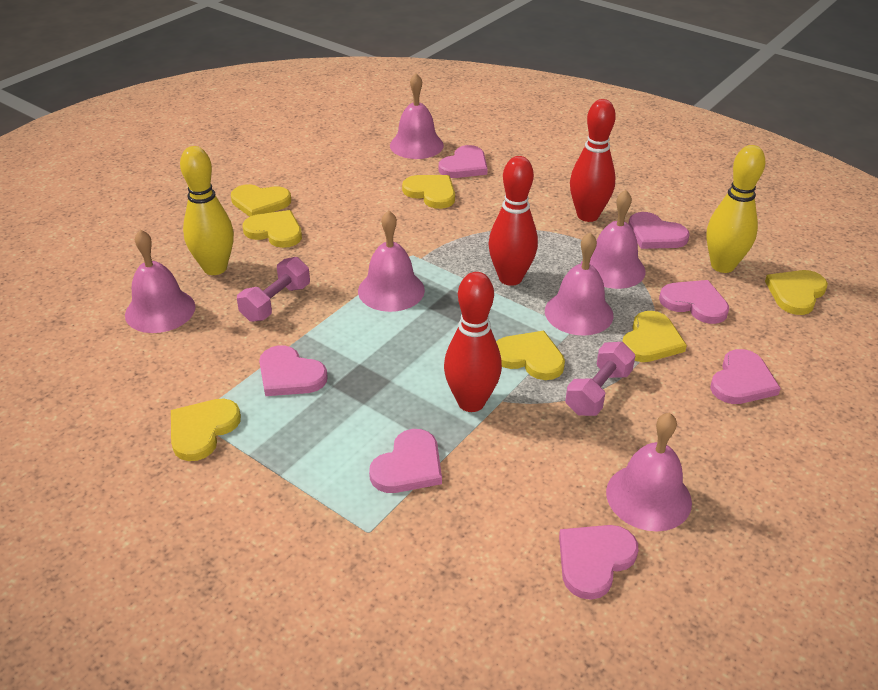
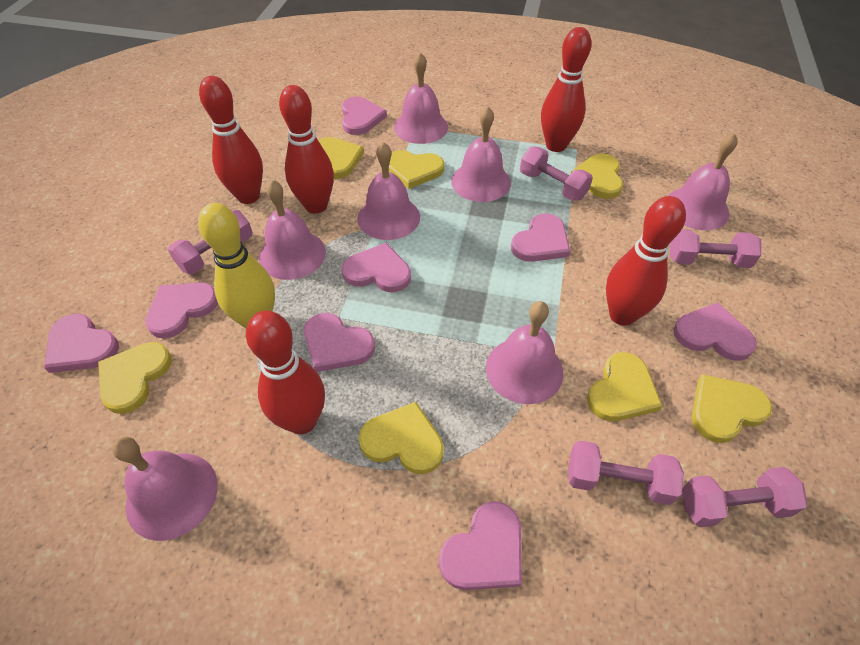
pink bell: [125,229,196,333] [358,210,425,312] [390,73,444,159] [545,232,614,336] [581,190,646,289] [606,413,692,531] = 6 -> [112,437,218,541] [259,180,326,280] [357,142,420,240] [394,52,448,144] [451,106,511,202] [486,301,563,404] [668,133,738,230] = 7
pink dumbbell: [237,257,310,322] [565,342,635,416] = 2 -> [168,210,253,274] [520,146,593,201] [568,440,684,505] [670,229,761,268] [682,467,807,527] = 5
pink heart: [259,345,328,396] [369,429,442,493] [439,145,488,178] [559,525,638,600] [628,212,690,249] [659,280,729,324] [710,349,781,404] = 7 -> [44,314,119,373] [145,282,218,339] [304,313,375,372] [341,243,411,292] [342,96,387,135] [439,501,522,590] [511,213,570,262] [673,303,757,361] = 8
red bowling pin: [444,272,502,412] [489,156,538,286] [570,99,616,222] = 3 -> [199,76,263,204] [246,311,325,434] [279,85,334,214] [541,27,591,152] [606,196,686,326] = 5
yellow bowling pin: [180,146,234,275] [706,145,765,273] = 2 -> [198,203,275,328] = 1

